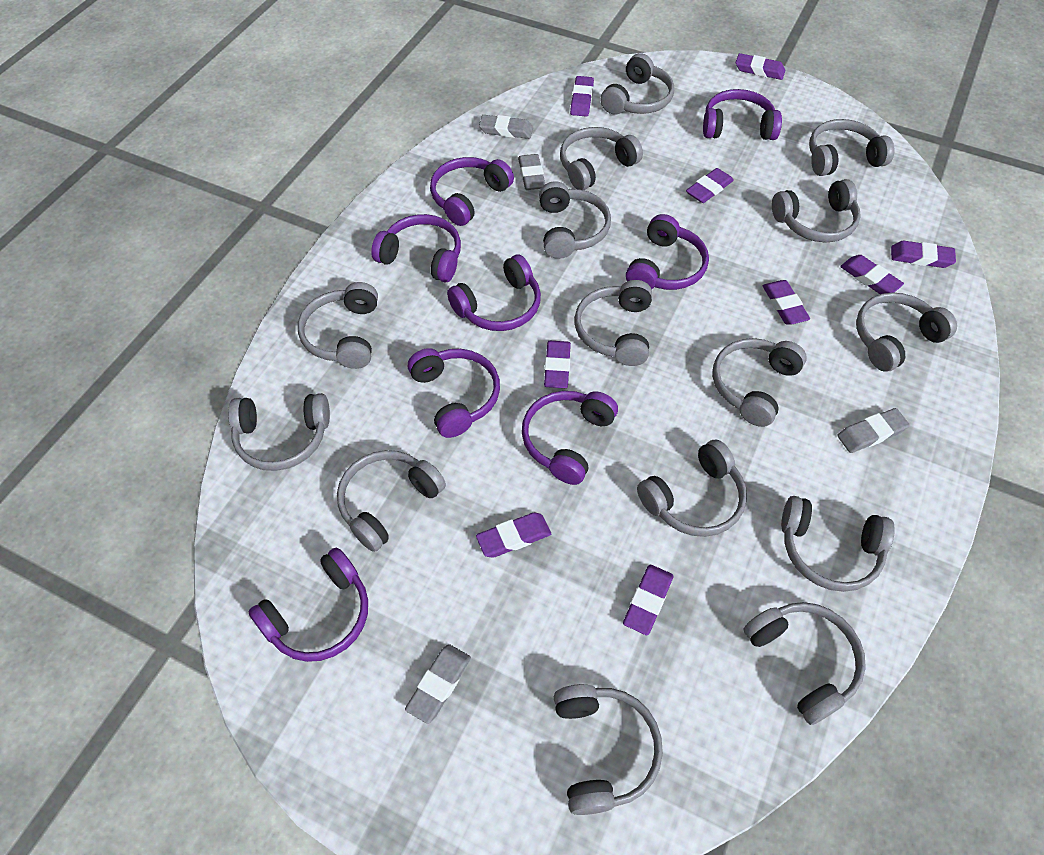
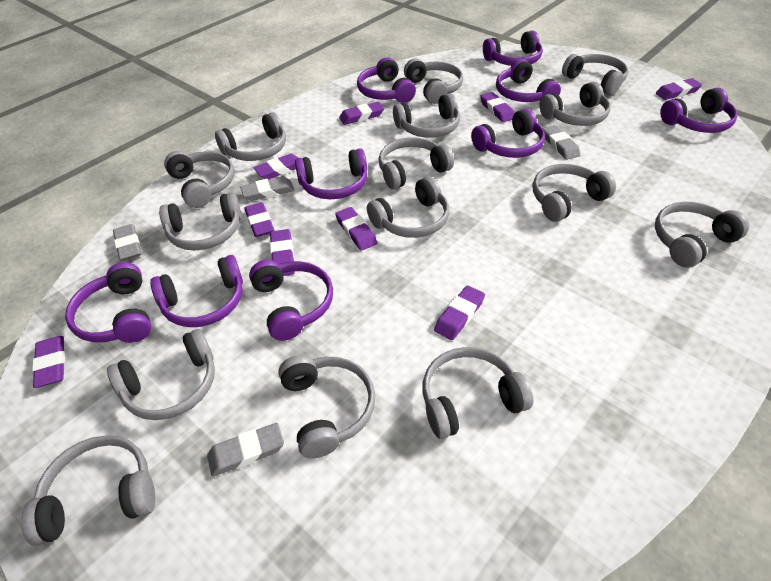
purple headphones: [248,547,368,662] [371,214,461,283] [408,348,500,438] [430,157,514,226] [447,255,541,331] [522,391,618,485] [626,214,709,290] [703,89,782,140] = 8 -> [65,262,151,343] [150,255,243,327] [249,260,333,341] [295,148,367,199] [357,57,416,103] [471,109,545,158] [483,30,543,66] [496,59,561,102] [660,88,738,133] = 9

